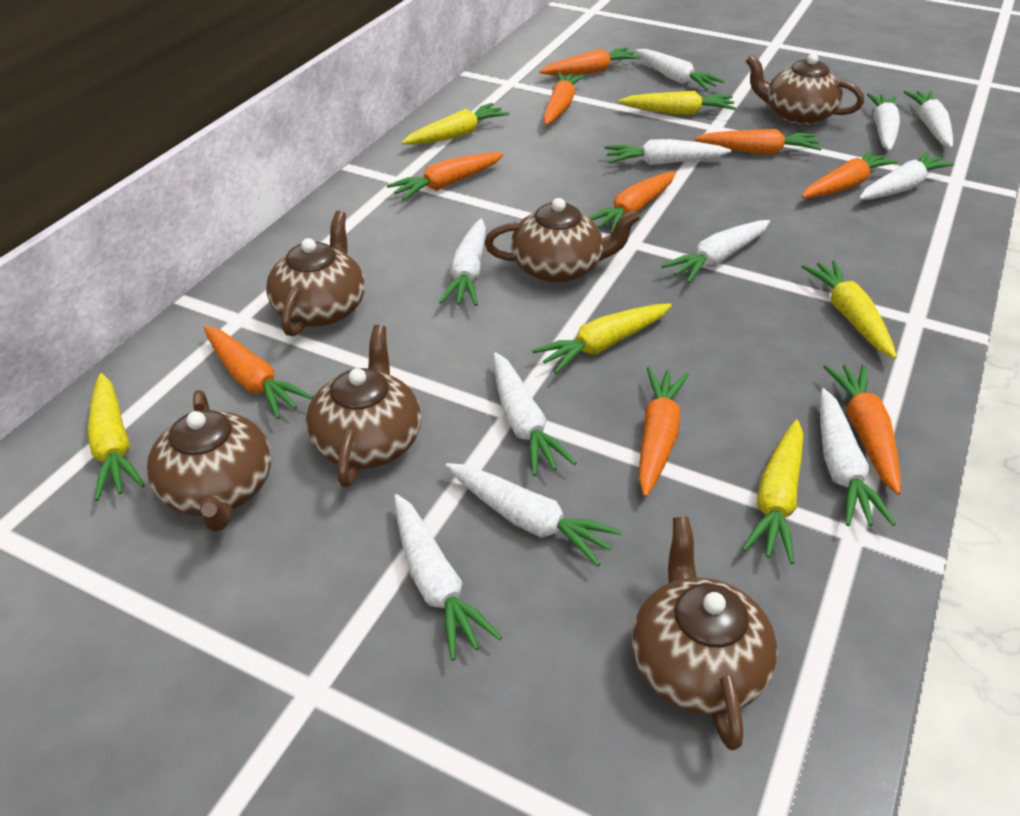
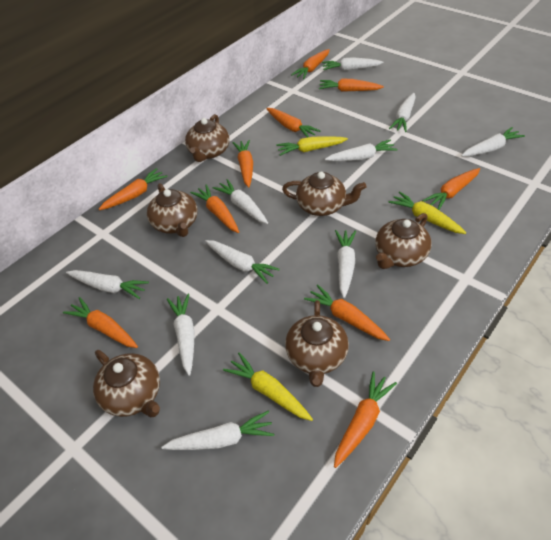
orange carrot: [204,326,313,419] [387,152,504,201] [539,47,641,75] [543,72,585,125] [589,171,676,234] [638,367,689,497] [694,129,822,154] [801,149,898,198] [824,364,901,495] = 9 -> [63,297,138,348] [99,168,167,210] [190,184,239,233] [232,140,253,188] [266,108,320,138] [291,49,330,79] [304,284,390,341] [319,78,384,92] [334,371,397,468] [422,168,480,210] = 10
white carrot: [394,494,502,660] [439,219,486,306] [445,463,622,566] [493,352,576,476] [604,139,731,165] [635,49,725,90] [661,220,770,283] [820,388,896,526] [859,151,954,200] [867,93,900,151] [904,91,953,148] = 11 -> [66,270,149,299] [161,411,274,450] [167,294,195,376] [205,240,280,284] [213,179,268,224] [322,57,384,71] [325,139,398,161] [335,230,356,298] [389,93,416,132] [461,127,525,156] = 10
yellow carrot: [88,373,145,501] [401,103,509,145] [532,303,672,374] [618,91,736,115] [742,420,803,564] [801,260,897,359] = 6 -> [223,352,313,421] [276,136,348,156] [389,191,466,234] = 3

